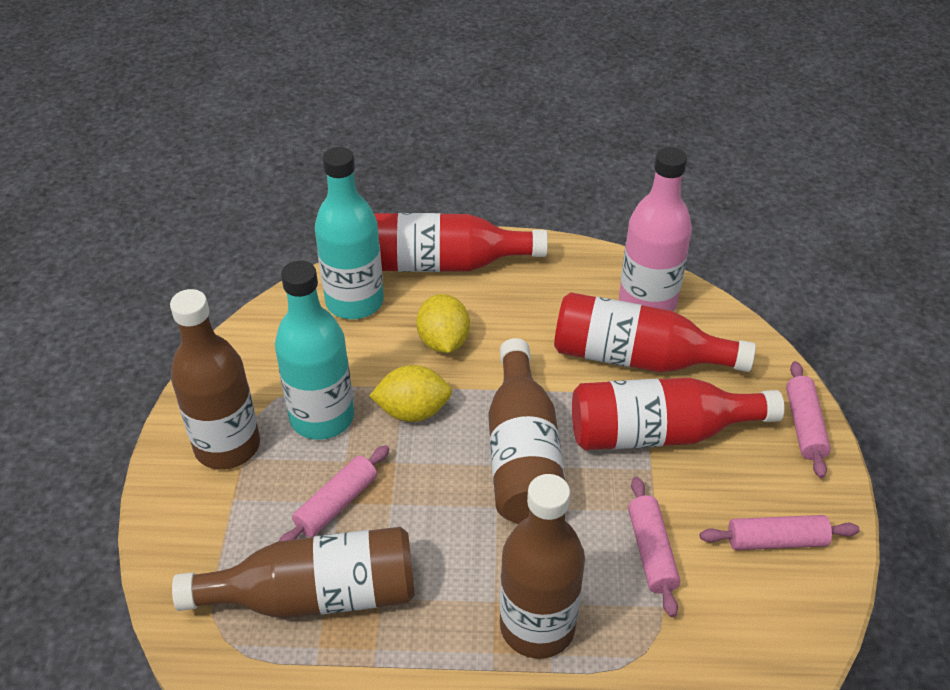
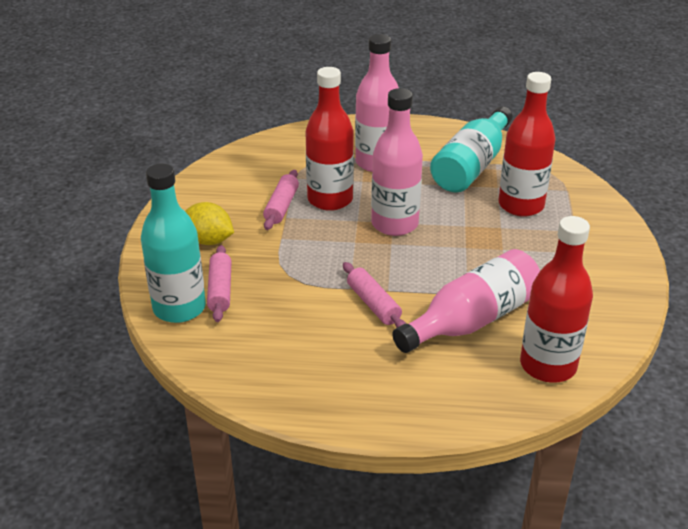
brown bottle: [170,289,260,470] [172,527,415,619] [488,338,565,524] [500,474,585,659] = 4 -> none = 0
pink bottle: [619,147,692,311] = 1 -> [355,34,399,172] [371,88,423,236] [393,249,540,353] = 3
pink rolling pin: [279,445,389,541] [628,477,680,617] [700,515,860,550] [786,361,831,478] = 4 -> [207,245,232,322] [263,170,299,230] [343,262,406,328] = 3
yellow lemon: [369,365,452,422] [416,294,470,353] = 2 -> [185,202,234,245] = 1

